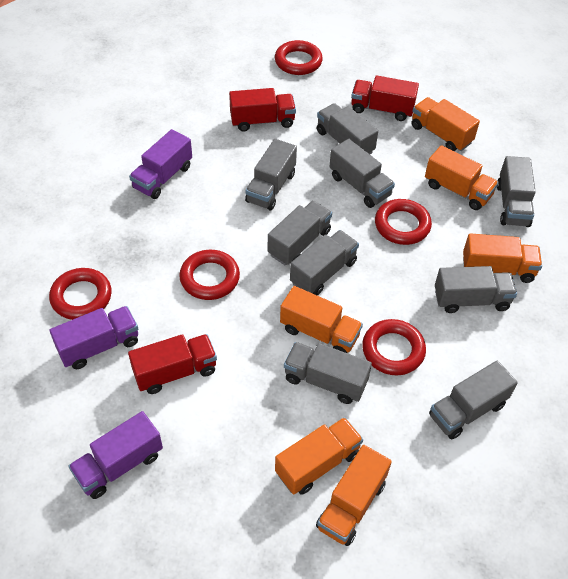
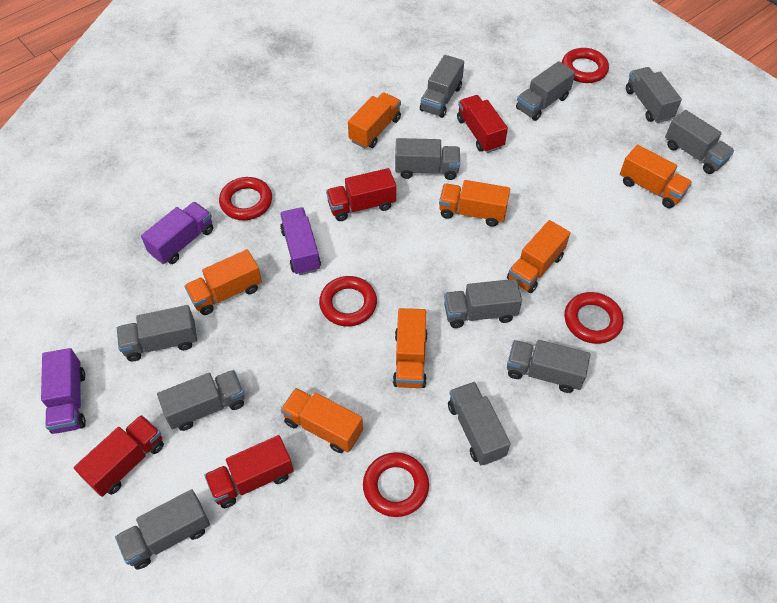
grey truck: [245,139,297,211] [268,201,332,265] [284,342,372,404] [290,230,359,295] [317,103,378,154] [329,139,395,208] [429,361,518,439] [435,266,517,313] [497,156,536,227] = 9 -> [115,489,210,570] [117,305,197,361] [157,370,244,431] [395,138,460,180] [420,55,464,118] [444,279,522,328] [448,382,511,465] [507,340,591,393] [516,61,575,121] [626,67,682,123] [665,110,734,174] = 11
orange truck: [275,417,363,495] [280,286,363,353] [316,445,392,546] [412,97,480,151] [425,145,498,210] [463,233,542,283] = 6 -> [184,249,262,315] [281,388,363,453] [348,92,401,148] [393,308,427,388] [439,180,510,227] [507,220,570,293] [620,145,692,208] = 7
red truck: [128,334,217,394] [229,88,296,131] [351,75,419,121] = 3 -> [74,415,164,497] [204,435,294,508] [326,168,396,221] [457,95,508,153] = 4

